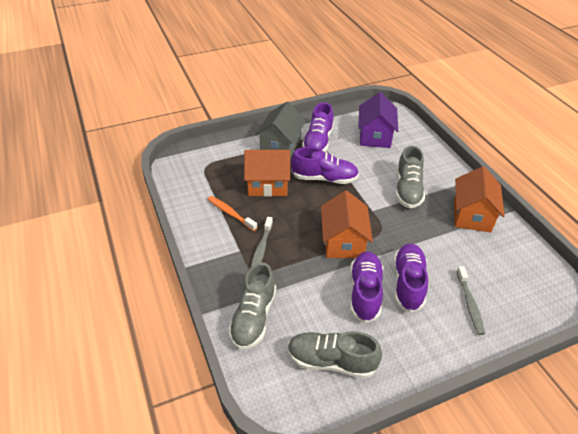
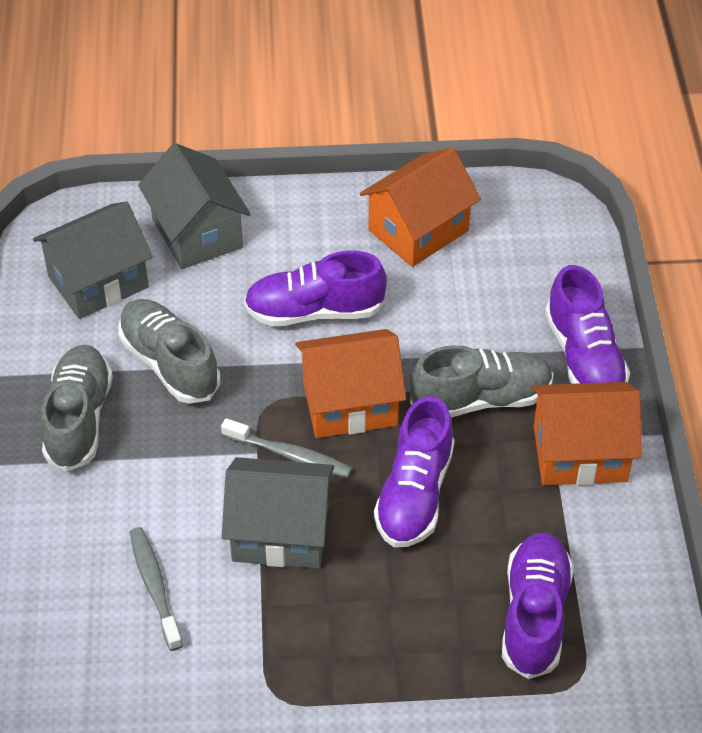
grey house: [255,101,306,158] = 1 -> [33,201,153,319] [138,143,250,269] [222,457,334,569] = 3
orange toothbrush: [208,196,257,231] = 1 -> none = 0
purple house: [358,92,398,148] = 1 -> none = 0

